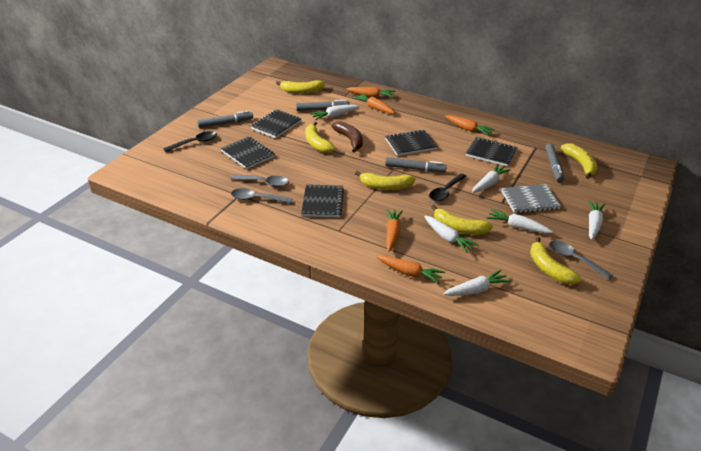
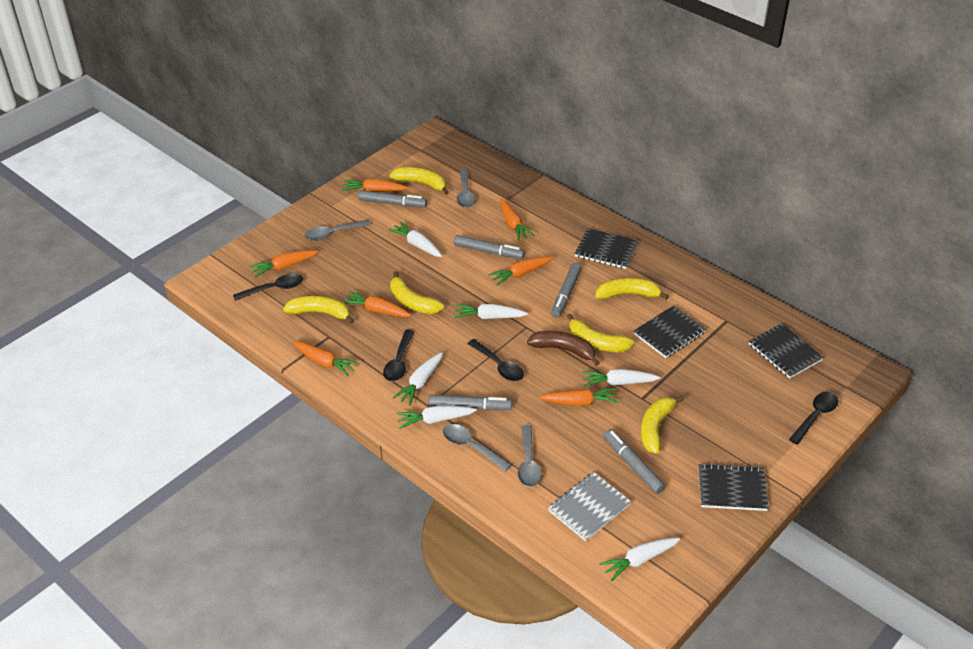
black notebook: [221,137,274,169] [251,109,302,138] [301,184,344,217] [385,129,438,156] [466,137,518,167] = 5 -> [574,228,638,269] [633,305,706,358] [699,463,769,511] [749,323,824,379] = 4
black spoon: [163,131,217,152] [429,173,467,201] = 2 -> [233,274,303,301] [383,330,414,381] [467,339,524,381] [789,392,838,445] = 4
grey marker: [197,111,253,128] [296,100,350,111] [385,157,447,172] [545,143,564,183] = 4 -> [358,190,427,207] [429,395,512,410] [454,235,525,259] [551,263,582,318] [604,430,665,494] = 5
grey spoon: [231,174,289,187] [231,188,293,203] [549,240,613,280] = 3 -> [305,220,371,241] [443,424,511,471] [457,169,476,208] [518,425,542,487] = 4
orange carrot: [346,87,395,98] [353,93,395,114] [377,256,445,284] [386,209,403,252] [445,115,495,136] = 5 -> [249,250,319,278] [292,341,359,376] [342,179,408,192] [343,291,411,317] [488,257,554,286] [500,198,535,241] [539,387,618,406] = 7

